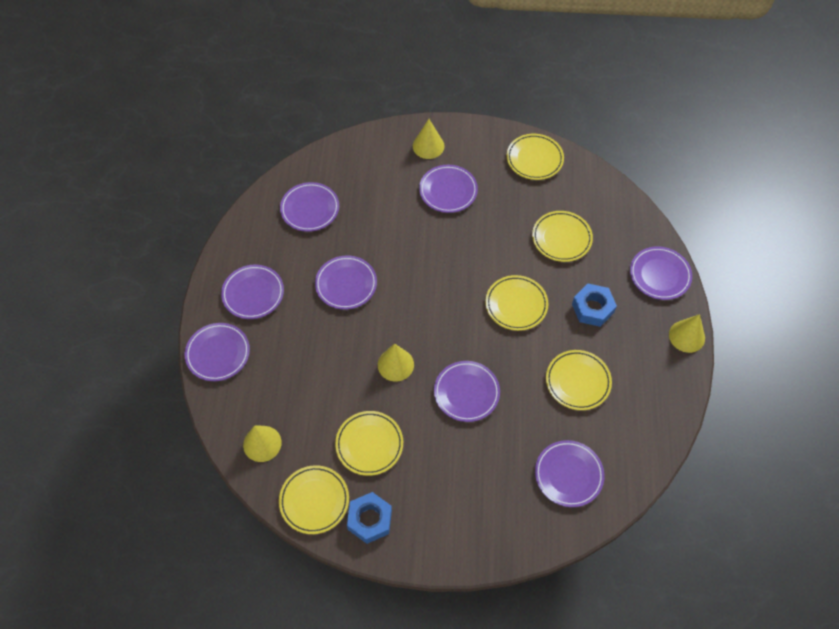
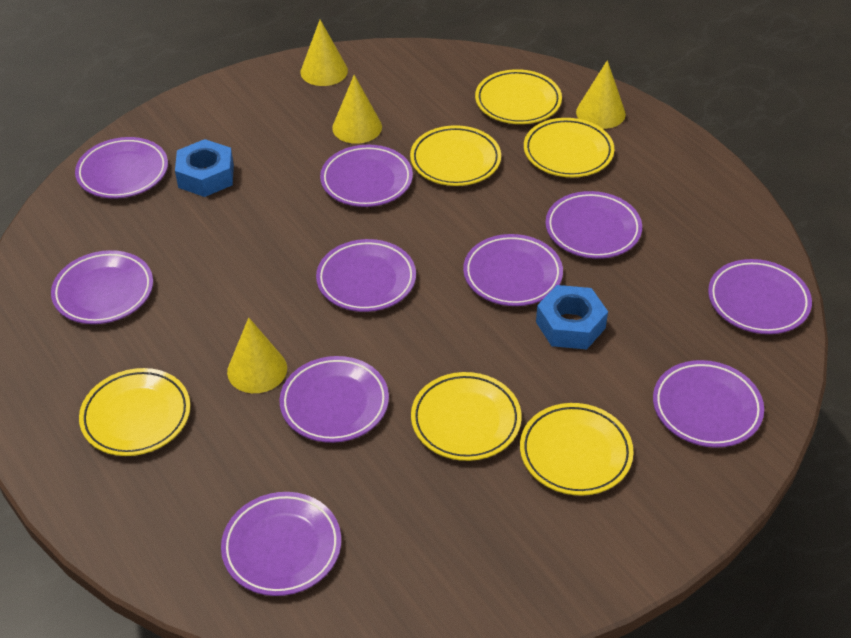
purple plate: [185,323,250,381] [221,265,284,319] [280,182,339,232] [315,255,377,310] [419,165,478,213] [434,361,500,422] [535,440,605,507] [630,246,692,300] = 8 -> [51,250,153,324] [75,137,168,199] [221,492,341,596] [280,356,389,443] [316,239,416,312] [320,145,413,207] [463,234,563,306] [545,191,642,259] [653,360,764,448] [708,259,812,334] = 10

